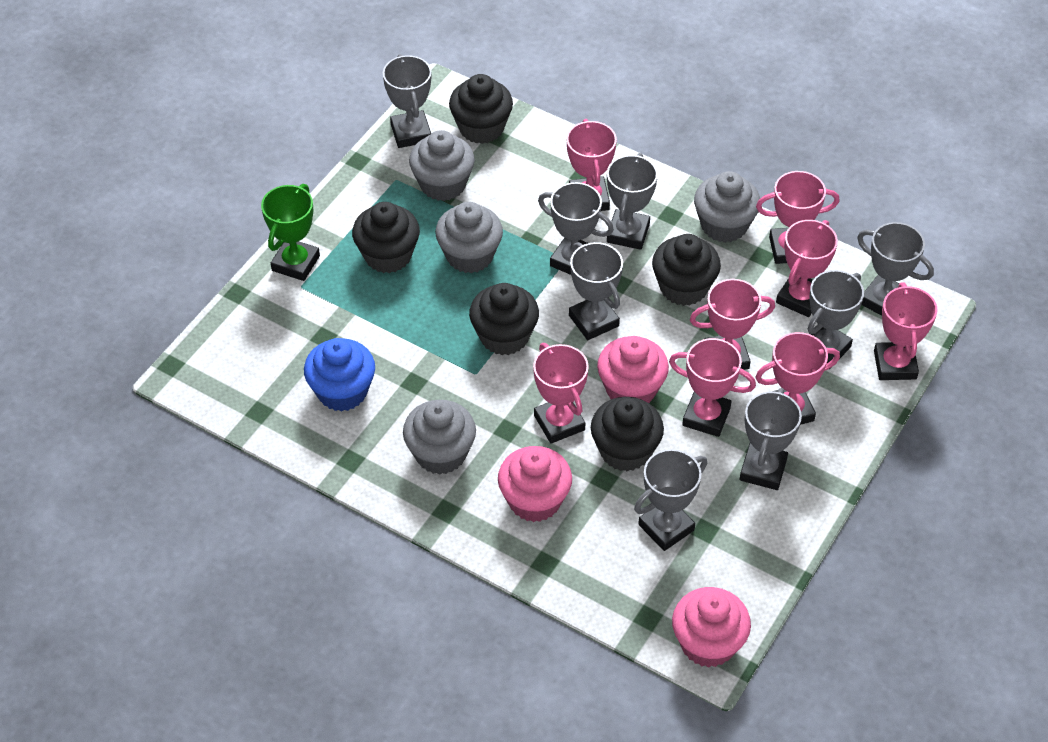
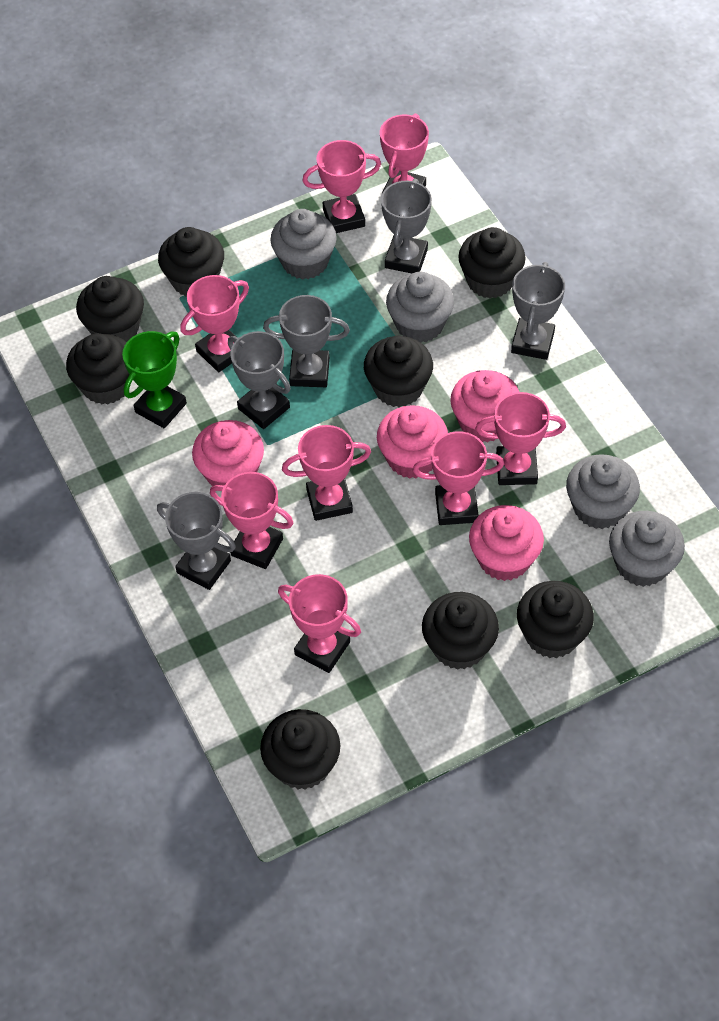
black cupcake: [352,202,420,273] [449,74,513,144] [469,283,539,355] [591,397,664,471] [652,234,721,306] = 5 -> [66,333,129,405] [76,276,144,342] [158,227,224,297] [260,709,340,790] [364,336,433,407] [422,592,499,670] [458,227,525,298] [517,581,594,658] = 8
blue cupcake: [304,338,375,412] = 1 -> none = 0
grey trophy: [383,54,431,148] [538,182,614,275] [569,242,623,340] [607,153,658,250] [634,449,707,551] [740,388,802,490] [808,270,864,369] [857,222,934,316] = 8 -> [157,492,236,590] [228,331,291,429] [263,295,350,387] [381,178,432,273] [511,262,565,360] = 5
pink cupcake: [498,446,572,522] [597,336,669,403] [672,587,751,668] = 3 -> [192,420,264,487] [377,405,448,479] [450,370,519,443] [469,505,544,581] = 4

